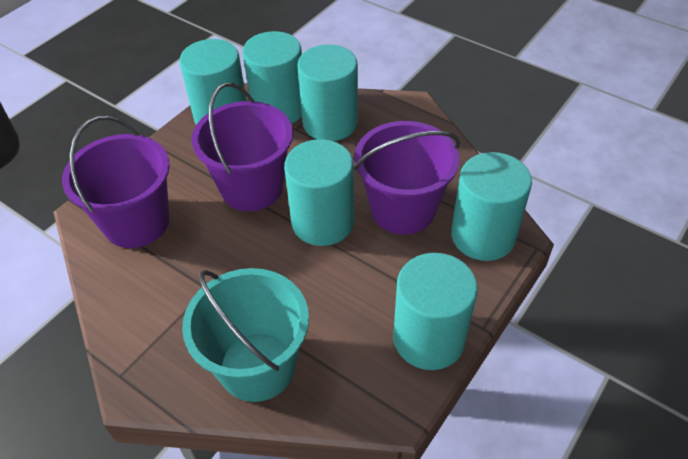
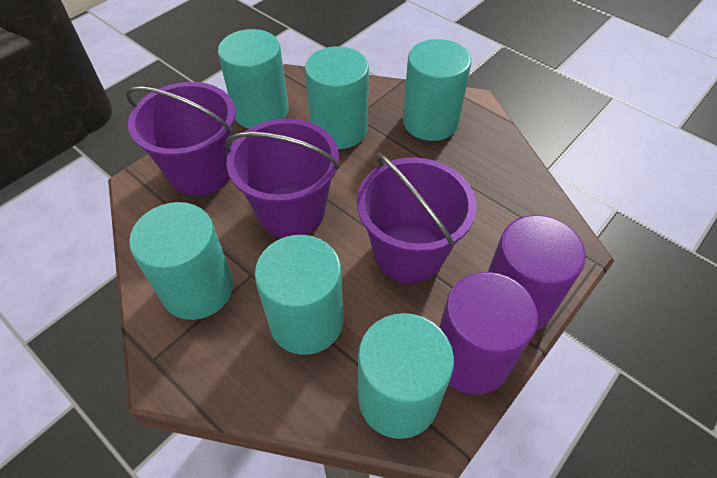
purple cylinder: none = 0 -> [439,272,538,395] [488,215,586,331] = 2
turquoise bucket: [182,268,309,402] = 1 -> none = 0

